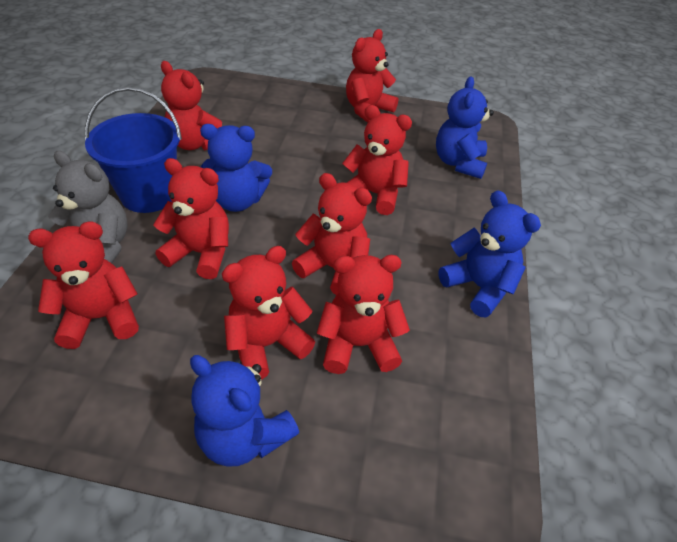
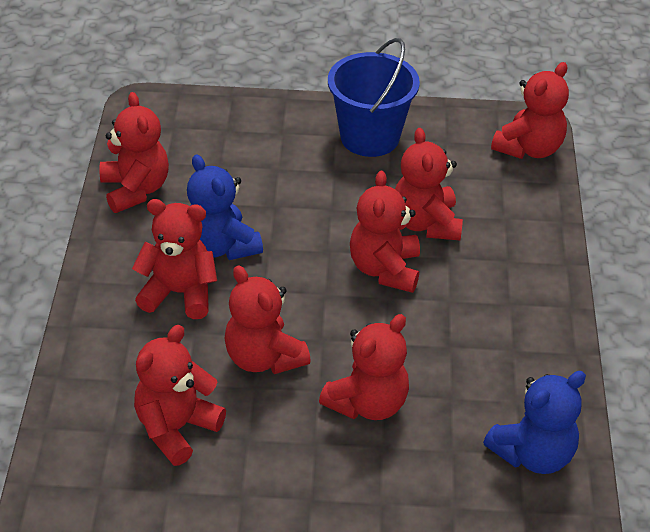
blue teddy bear: [190,355,299,467] [200,124,272,212] [436,76,494,179] [438,190,541,317] = 4 -> [187,154,263,260] [483,371,586,474] = 2
grey teddy bear: [48,151,128,263] = 1 -> none = 0

